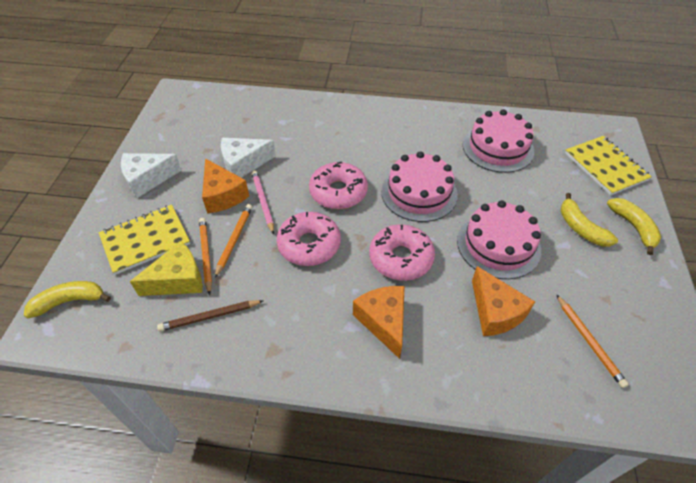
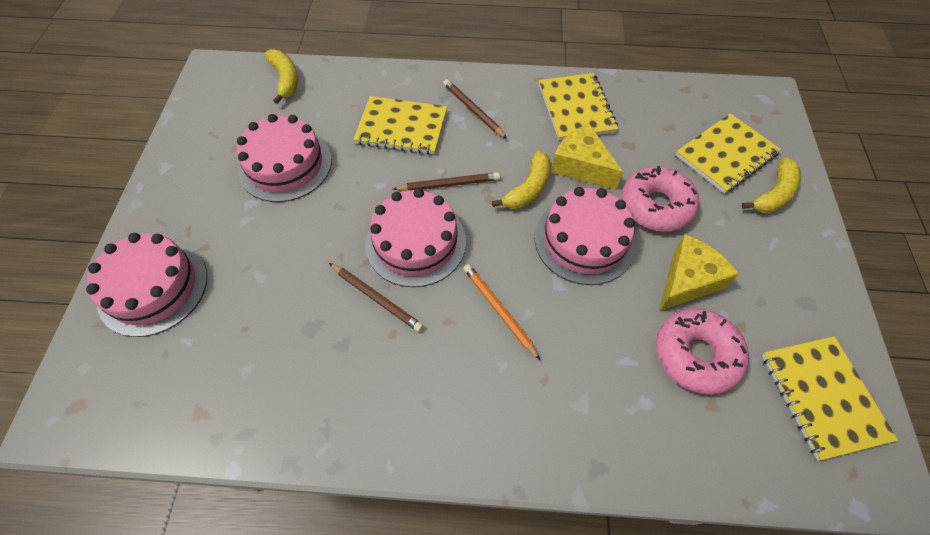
brown pencil: [157,300,264,332] = 1 -> [329,263,423,332] [393,172,500,191] [443,79,507,139] = 3
orange cheese: [202,158,249,213] [353,286,405,359] [472,266,535,336] = 3 -> none = 0
orange pencil: [199,218,212,295] [215,204,252,278] [556,294,629,388] = 3 -> [463,264,541,361] = 1
pink cake: [381,151,458,222] [457,200,541,279] [463,109,534,173] = 3 -> [86,233,207,337] [236,114,332,202] [365,188,466,287] [535,187,636,285] = 4
pink donut: [277,212,341,266] [309,161,368,209] [369,224,435,281] = 3 -> [622,166,699,232] [656,308,749,395] = 2
pink pencil: [251,170,274,234] = 1 -> none = 0
white cheese: [121,153,182,198] [221,138,276,178] = 2 -> none = 0
yellow cheese: [130,241,202,296] = 1 -> [551,124,623,190] [659,234,739,311] = 2
yellow notebook: [99,205,190,275] [565,136,652,195] = 2 -> [353,96,447,155] [539,73,618,140] [676,113,781,194] [762,336,898,460] = 4

